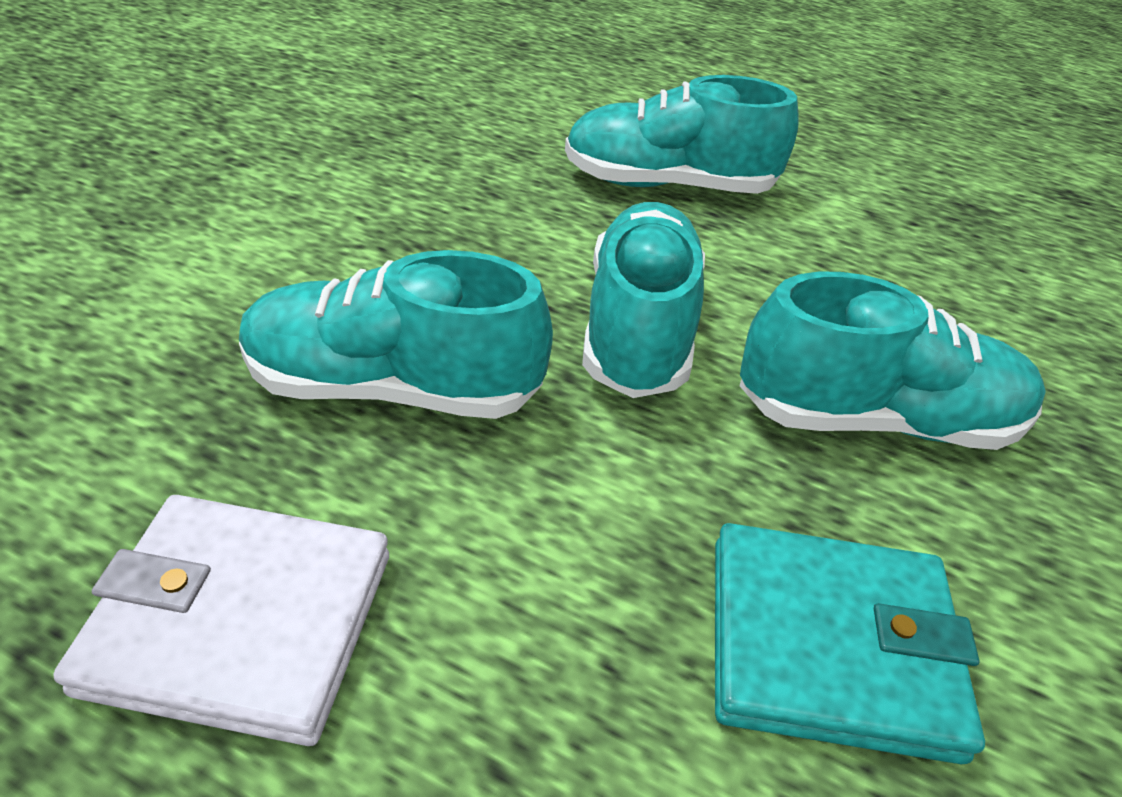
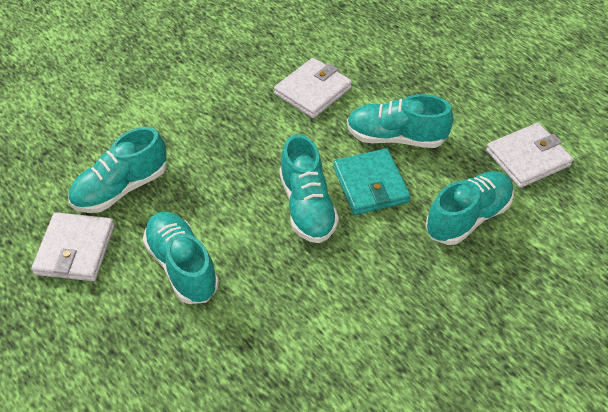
turquoise shoe: [239,250,553,419] [565,75,799,194] [582,202,705,398] [739,272,1046,450] = 4 -> [68,127,167,213] [143,212,219,304] [279,134,339,243] [347,94,453,148] [426,171,514,245] = 5
white wallet: [53,495,389,746] = 1 -> [32,212,115,281] [274,58,352,118] [486,123,573,188] = 3

